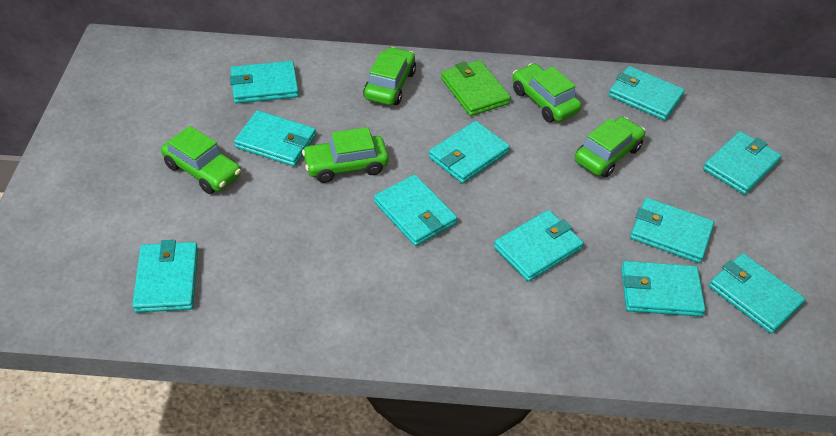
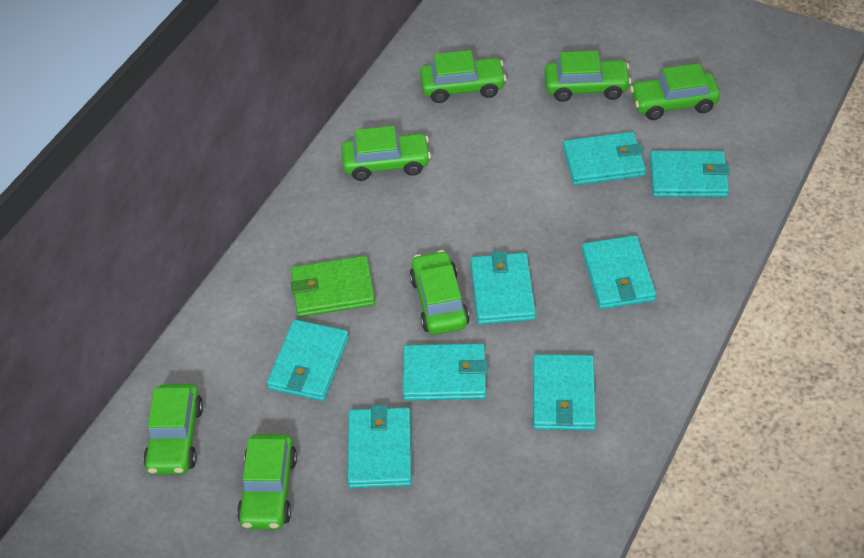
green car: [161,126,241,194] [302,127,389,183] [363,47,416,105] [513,63,581,122] [575,117,645,178] = 5 -> [143,384,203,475] [237,434,297,530] [341,126,431,181] [409,250,470,335] [420,50,506,103] [544,51,631,102] [630,63,720,120] = 7
turquoise wallet: [132,240,198,313] [230,61,299,103] [234,110,316,166] [374,175,457,246] [429,121,510,184] [494,210,584,282] [609,66,685,120] [621,261,705,317] [630,198,714,263] [703,131,781,195] [709,253,805,334] = 11 -> [267,320,349,401] [347,405,412,488] [403,343,488,401] [470,251,536,325] [533,354,596,431] [563,132,646,185] [582,235,656,309] [650,151,730,197] = 8

